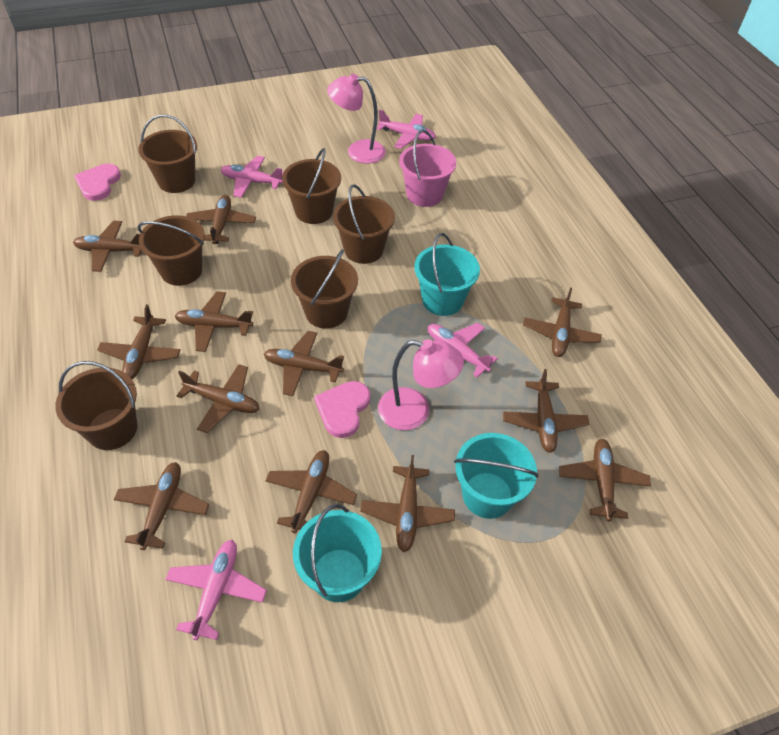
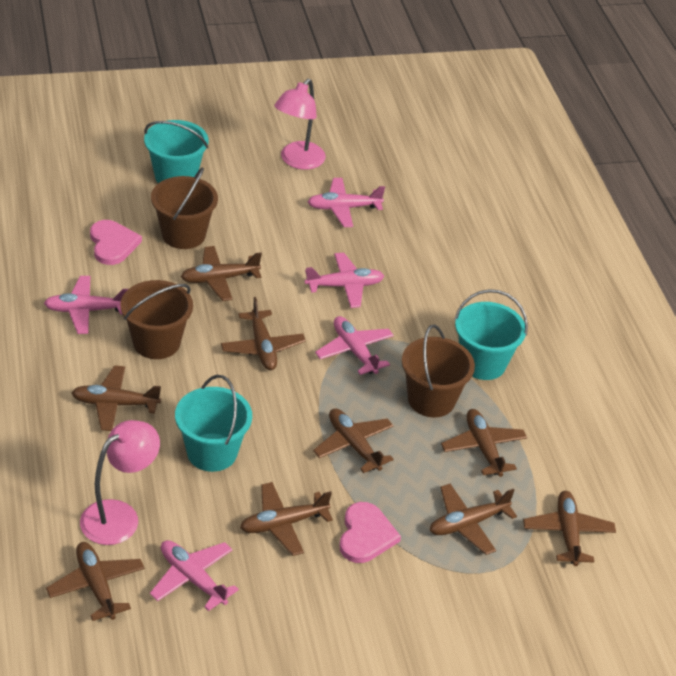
brown bucket: [55,361,137,450] [138,115,197,193] [138,215,205,286] [282,148,341,224] [291,249,358,329] [333,184,395,264] = 6 -> [121,280,193,359] [151,167,218,249] [402,325,475,417] = 3
brown plane: [73,221,141,272] [97,304,181,379] [114,462,209,550] [175,291,253,352] [177,364,259,433] [186,195,256,244] [264,331,344,396] [265,450,357,533] [360,455,455,552] [503,369,589,453] [523,287,602,357] [559,439,651,521] = 12 -> [46,542,145,621] [71,365,161,431] [181,246,262,301] [221,297,306,370] [240,482,333,556] [313,408,394,473] [430,484,517,555] [441,409,527,477] [523,491,616,566] = 9
pink bucket: [399,130,456,207] = 1 -> none = 0
pink plane: [165,540,267,640] [220,156,283,198] [376,110,436,149] [428,323,498,377] = 4 -> [44,276,128,334] [150,540,239,611] [305,253,384,308] [308,178,385,227] [315,316,394,375] = 5

